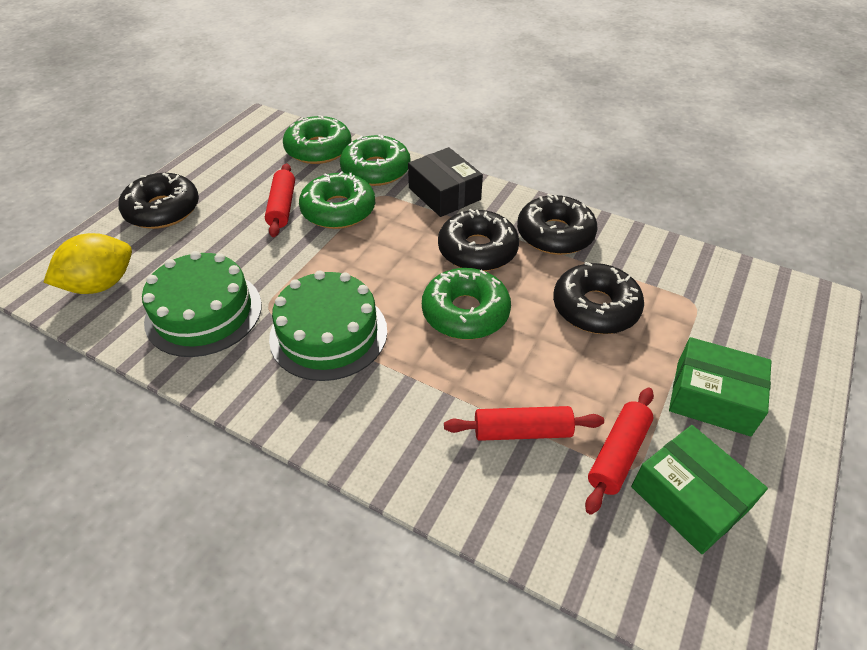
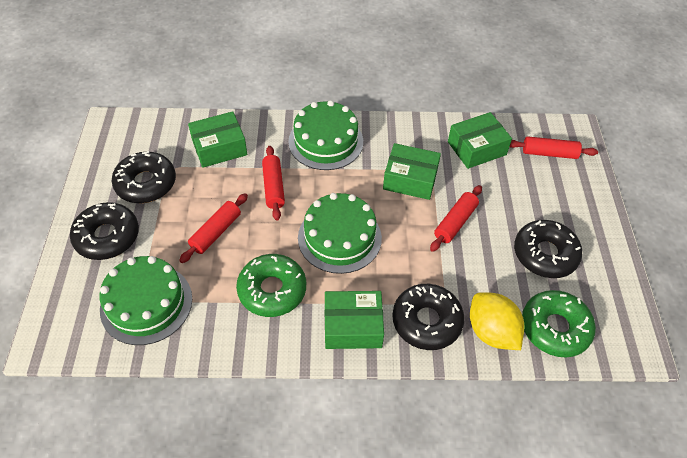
black box: [408,147,483,217] = 1 -> none = 0
green box: [631,425,768,554] [669,337,771,436] = 2 -> [188,111,247,168] [325,291,384,349] [383,143,441,200] [448,112,512,169] = 4
green cake: [142,251,262,357] [269,270,387,381] = 2 -> [99,256,192,345] [288,100,363,170] [298,193,382,274] = 3
green donut: [283,115,352,164] [299,171,375,229] [340,135,411,186] [422,268,511,340] = 4 -> [236,254,306,317] [522,290,596,357] = 2
red rolling pin: [265,163,295,237] [444,406,604,441] [585,388,654,515] = 3 -> [179,193,248,263] [262,146,285,221] [430,185,482,252] [510,136,598,159] = 4

